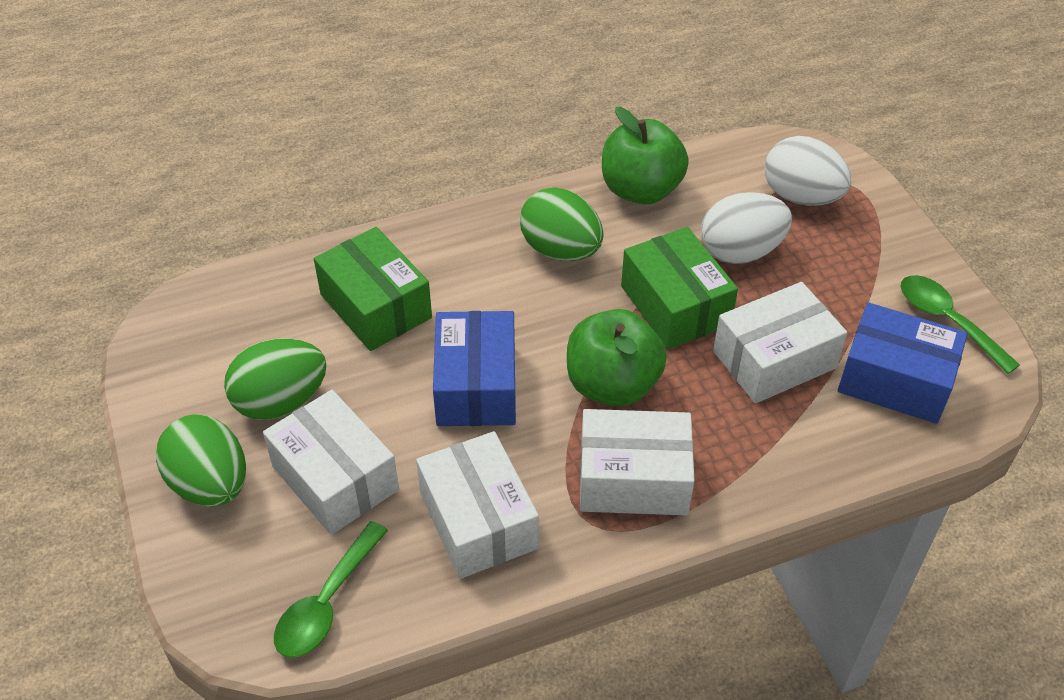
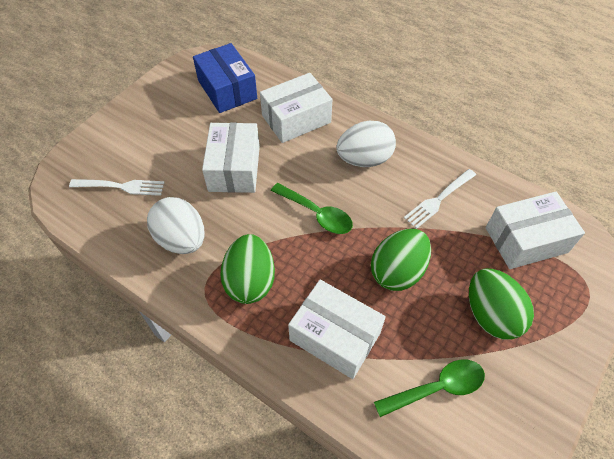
blue box: [433,311,516,426] [838,303,968,424] = 2 -> [193,43,257,113] = 1
green apple: [567,309,667,407] [602,107,689,204] = 2 -> none = 0
green box: [314,227,432,351] [621,227,738,349] = 2 -> none = 0
white fork: none = 0 -> [69,179,165,196] [404,169,476,229] = 2

